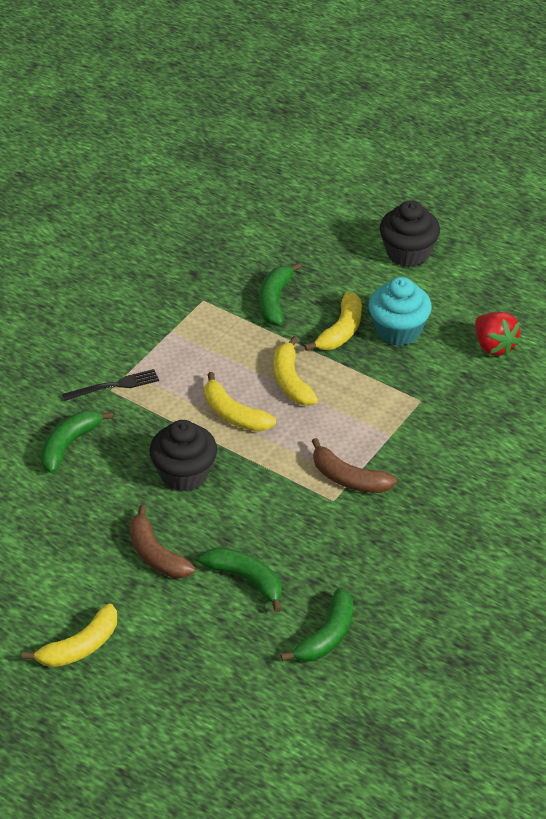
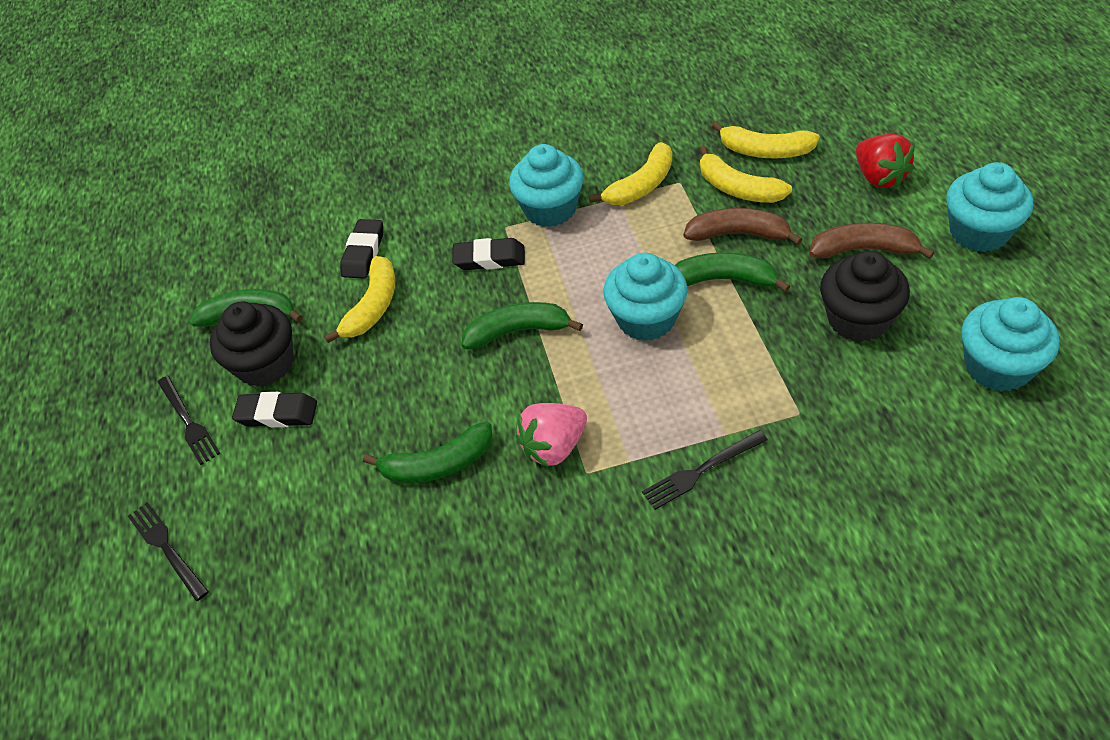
black eraser: none = 0 -> [232,392,317,427] [340,219,383,279] [452,238,525,270] = 3
black fork: [62,369,159,401] = 1 -> [128,502,209,601] [157,376,221,465] [642,430,768,510] = 3
pink strawberry: none = 0 -> [516,403,587,468] = 1
turquoise cupcake: [369,277,432,346] = 1 -> [509,144,584,227] [603,253,688,341] [946,162,1033,252] [962,297,1059,392] = 4

